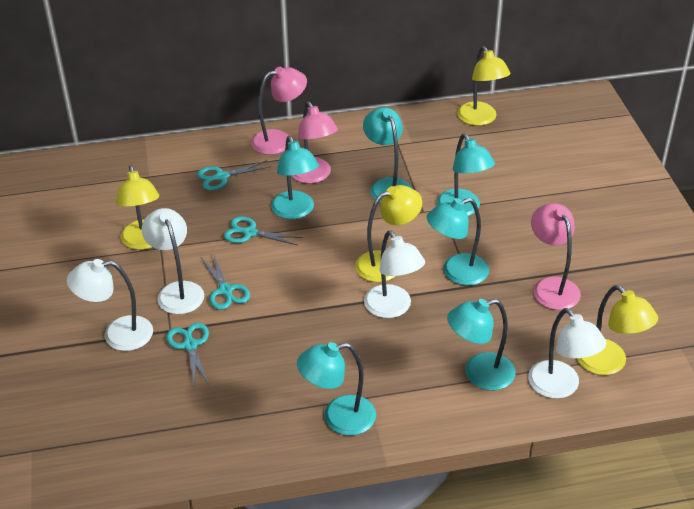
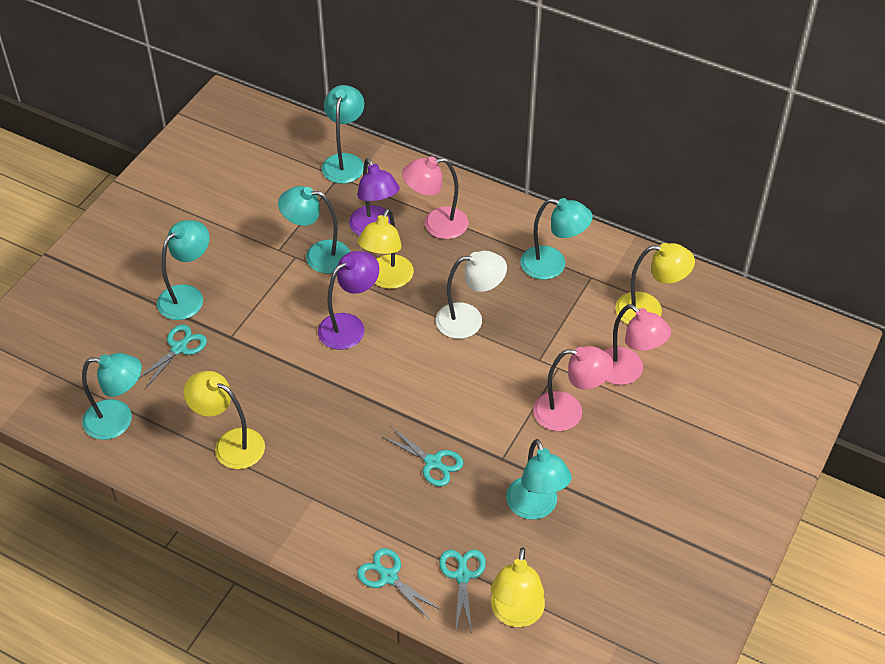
purple lamp: none = 0 -> [318,251,379,350] [349,158,400,236] = 2
white lamp: [67,259,153,351] [142,208,204,314] [364,231,425,318] [528,308,606,399] = 4 -> [436,251,507,339] = 1

